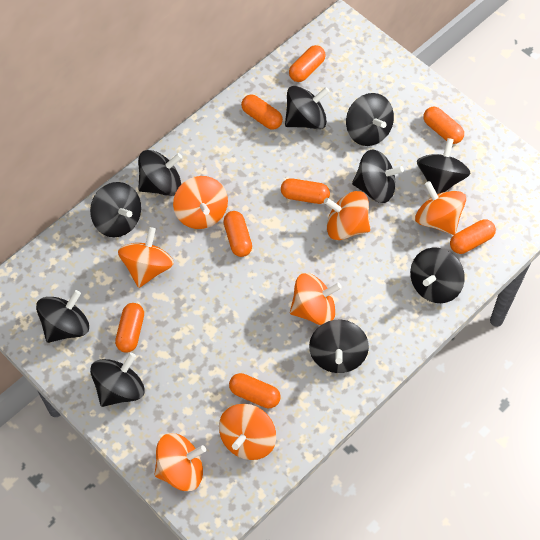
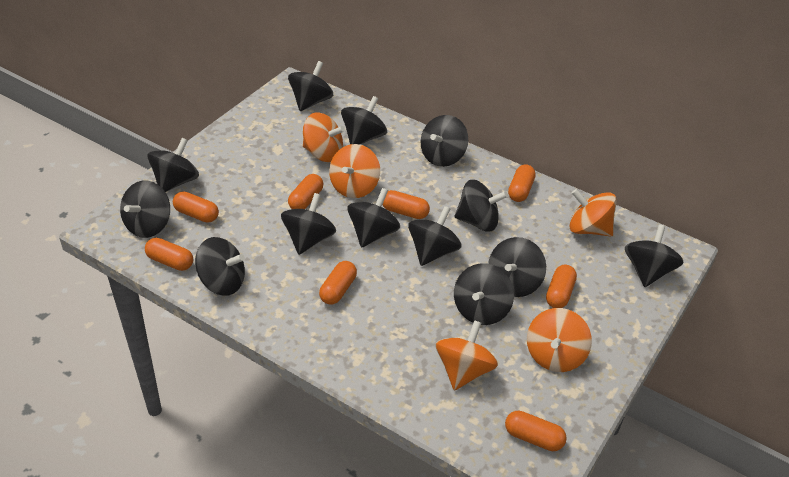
black spinning top: [36,290,89,343] [90,182,141,237] [90,353,144,407] [138,150,182,196] [285,86,330,129] [309,320,369,373] [346,93,394,146] [352,150,404,203] [410,248,465,303] [417,138,471,194] = 10 -> [120,181,170,238] [148,138,199,192] [195,237,245,296] [281,193,336,255] [288,61,333,111] [341,96,387,145] [347,188,400,248] [408,206,462,266] [421,115,468,167] [454,263,514,325] [455,180,508,232] [488,237,546,297] [625,224,683,287] = 13
orange spinning top: [118,227,174,288] [154,433,206,491] [173,176,228,229] [219,404,276,460] [290,273,342,325] [324,191,370,240] [415,181,466,235] = 7 -> [303,112,345,162] [329,144,380,198] [436,320,498,391] [527,308,592,372] [569,189,617,237] = 5

